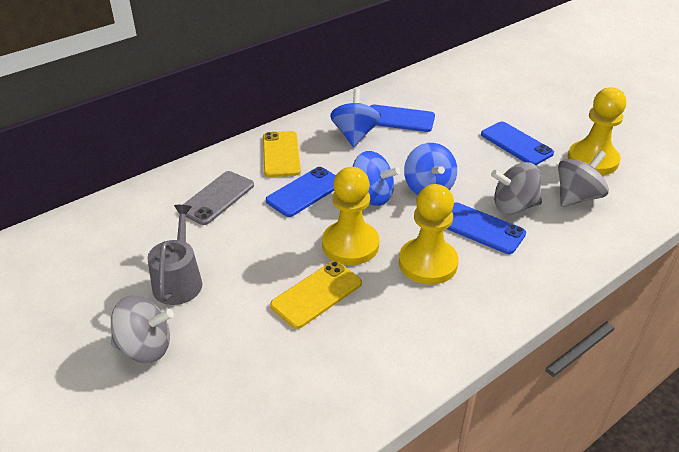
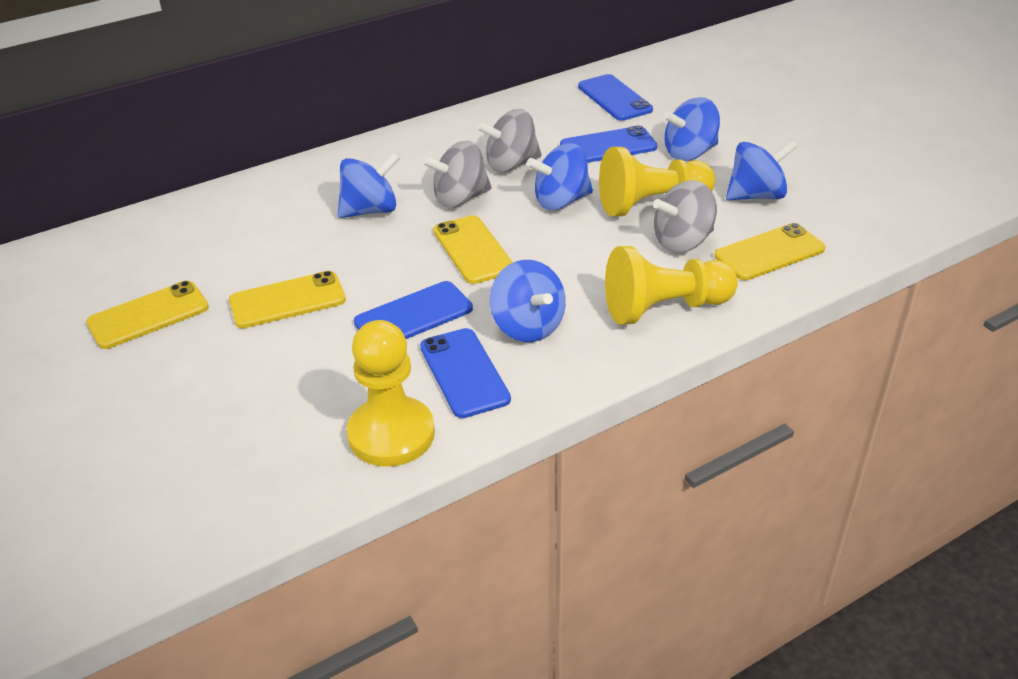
blue spinning top: [330,89,380,147] [353,151,400,206] [404,143,457,195] = 3 -> [338,152,400,218] [490,260,566,342] [527,143,593,210] [663,97,720,161] [726,140,798,200] = 5
grey phone: [183,171,254,225] = 1 -> none = 0
grey watering can: [147,205,202,305] = 1 -> none = 0
yellow phone: [263,131,301,177] [270,261,362,329] = 2 -> [86,281,209,349] [229,271,346,328] [433,215,513,284] [714,223,825,280] = 4

